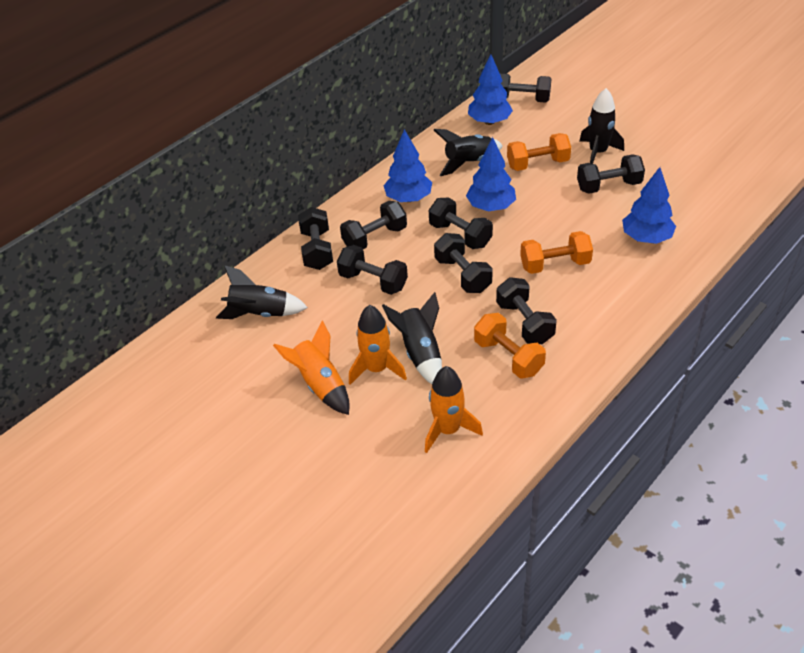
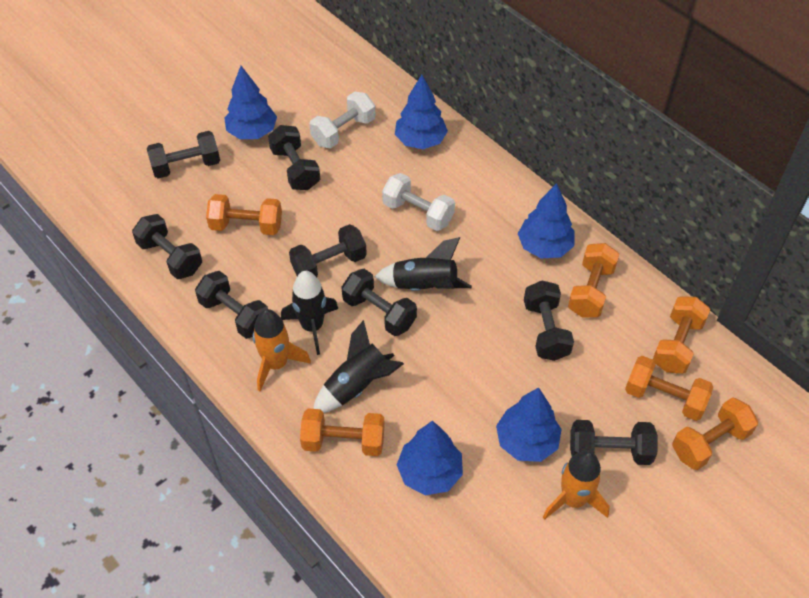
black rocket: [216,265,308,319] [382,292,442,384] [434,129,503,176] [580,88,624,164] = 4 -> [281,271,338,355] [313,320,404,413] [375,237,472,291] = 3
blue tree: [383,129,432,202] [466,137,516,211] [468,54,513,125] [622,167,676,244] = 4 -> [224,66,277,139] [395,75,448,149] [397,421,463,495] [496,387,562,462] [518,183,575,259] = 5
orange dumbbell: [474,313,546,379] [507,133,571,171] [520,231,593,274] = 3 -> [206,194,282,235] [300,408,385,456] [568,243,619,318] [625,356,713,421] [652,296,710,374] [672,397,758,470] = 6
orange rocket: [273,321,350,415] [349,305,407,385] [425,366,483,453] = 3 -> [253,309,311,391] [543,450,610,520] = 2
white dumbbell: none = 0 -> [309,92,375,149] [382,173,455,231] = 2

